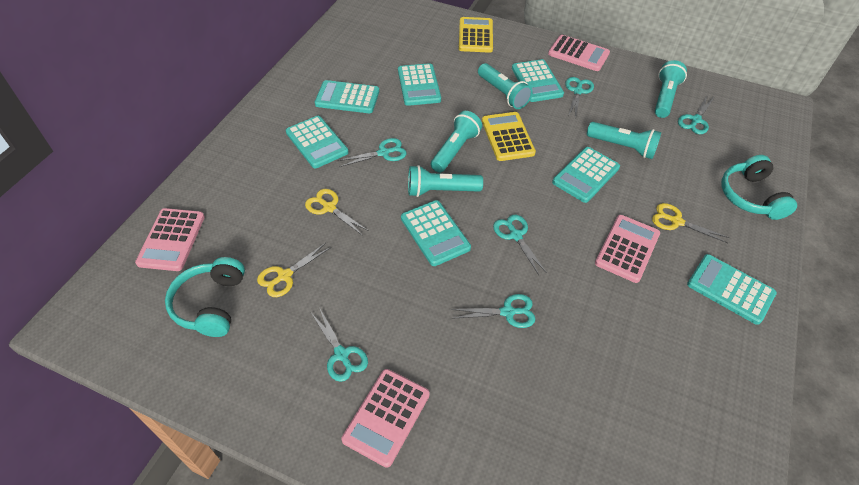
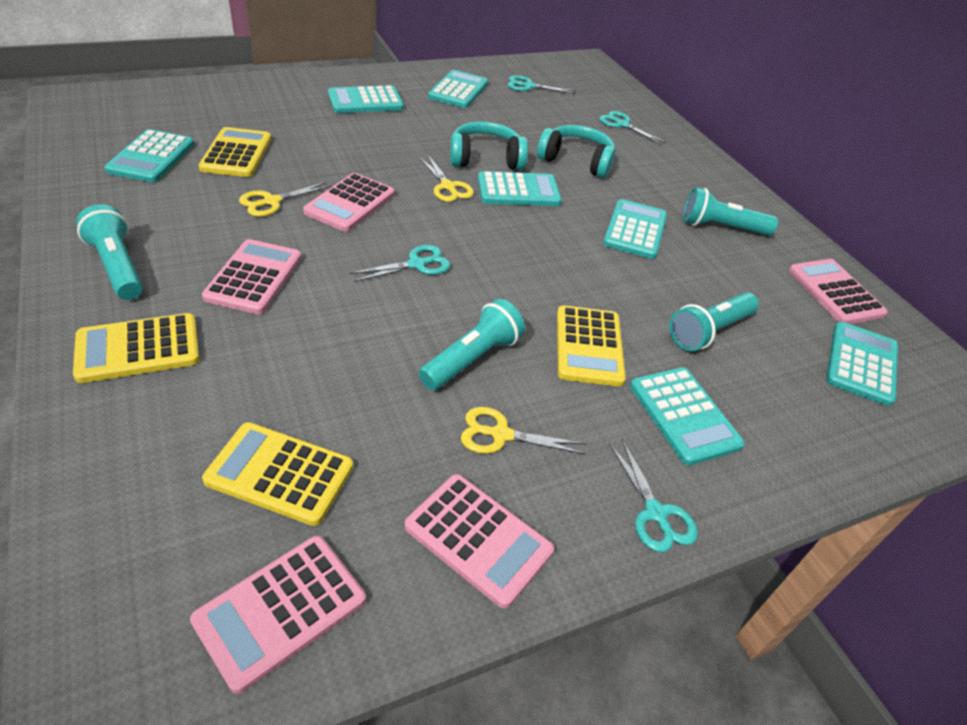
pink calculator: [135,208,205,271] [341,369,430,468] [548,35,610,71] [595,215,660,283] = 4 -> [190,536,366,694] [202,239,301,314] [303,173,395,232] [405,474,554,609] [789,259,888,324] = 5
turquoise flashlight: [408,165,483,197] [431,111,482,173] [478,63,533,109] [587,122,661,159] [655,60,687,118] = 5 -> [76,204,143,300] [419,299,525,390] [669,292,759,351] [683,187,778,236] = 4
turquoise scissors: [311,309,368,382] [337,138,407,167] [451,294,535,328] [493,215,547,275] [565,77,594,118] [678,96,714,134] = 6 -> [349,245,450,282] [508,75,575,94] [599,111,666,145] [609,439,698,552] = 4
yellow calculator: [459,17,493,53] [482,112,536,161] = 2 -> [73,313,200,383] [199,127,271,177] [202,422,353,526] [557,305,626,386] = 4

